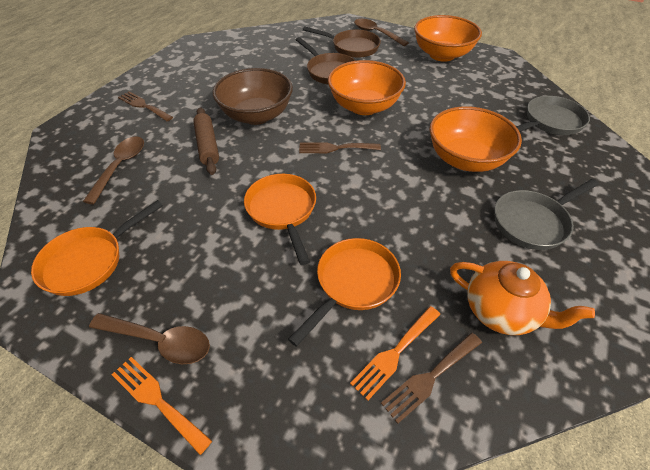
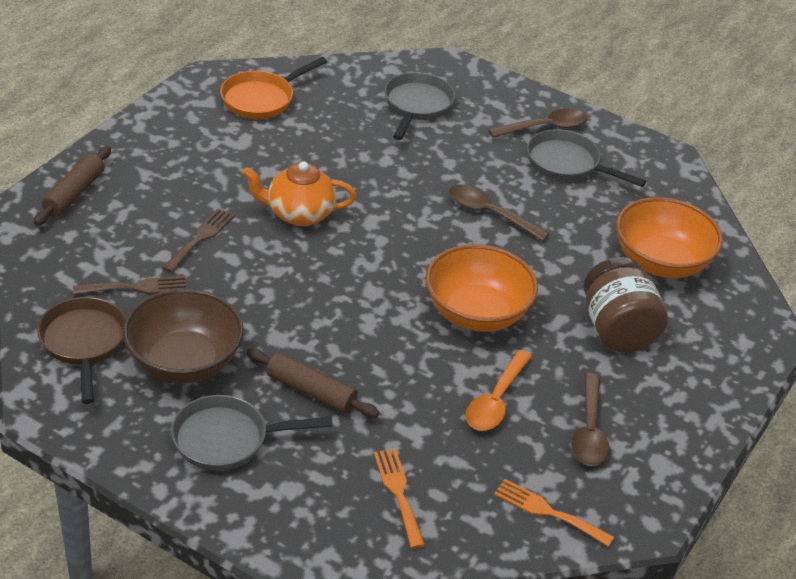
brown fork: [118,92,173,121] [299,142,381,153] [381,333,482,424] = 3 -> [73,276,186,295] [162,209,234,273] = 2
brown jar: none = 0 -> [584,257,668,352] = 1
brown pan: [296,37,356,85] [303,26,381,58] = 2 -> [37,297,126,404] = 1
brown rolling pin: [193,107,219,175] = 1 -> [34,146,111,226] [246,348,380,418] = 2
grey pan: [495,179,599,250] [516,96,590,135] = 2 -> [171,395,333,471] [384,72,455,140] [527,129,646,187] = 3
orange bowl: [328,60,406,115] [414,15,482,62] [430,106,522,172] = 3 -> [426,244,538,332] [616,197,723,278] = 2
orange pan: [31,200,163,296] [244,174,316,265] [288,238,401,347] = 3 -> [220,57,327,119] = 1
orange spoon: none = 0 -> [465,350,532,431] = 1

